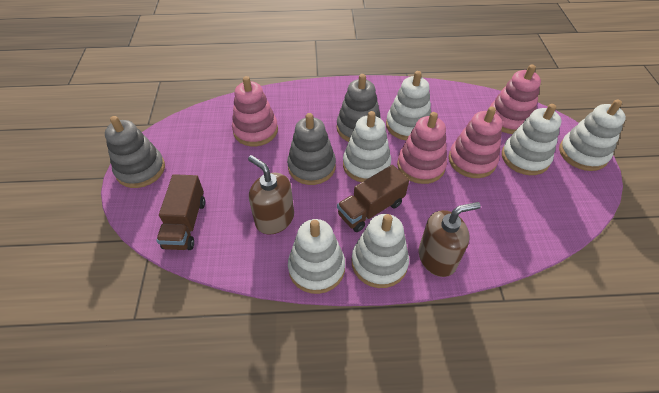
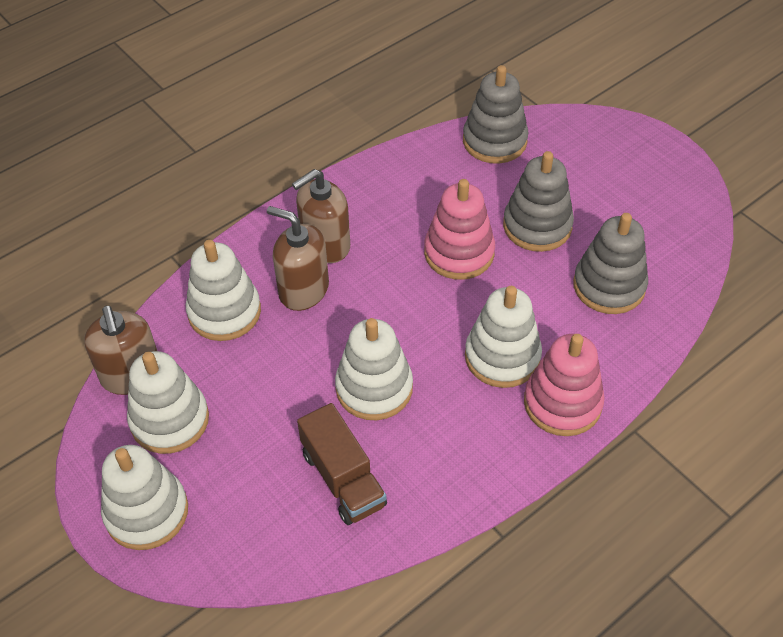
brown soap dispenser: [248,155,294,235] [419,202,481,277] = 2 -> [84,305,157,395] [267,206,329,311] [292,169,350,263] = 3
brown truck: [156,174,205,250] [337,165,409,232] = 2 -> [297,403,387,525] = 1
pink stacking toy: [232,76,278,146] [397,112,447,184] [449,107,503,178] [490,65,541,134] = 4 -> [424,179,495,280] [524,334,605,436] = 2
white stacking toy: [288,219,345,294] [343,111,391,182] [352,214,409,288] [386,71,431,141] [502,104,561,175] [559,99,626,171] = 6 -> [101,445,188,550] [127,351,209,454] [186,240,261,341] [335,318,413,420] [465,286,542,388] = 5

